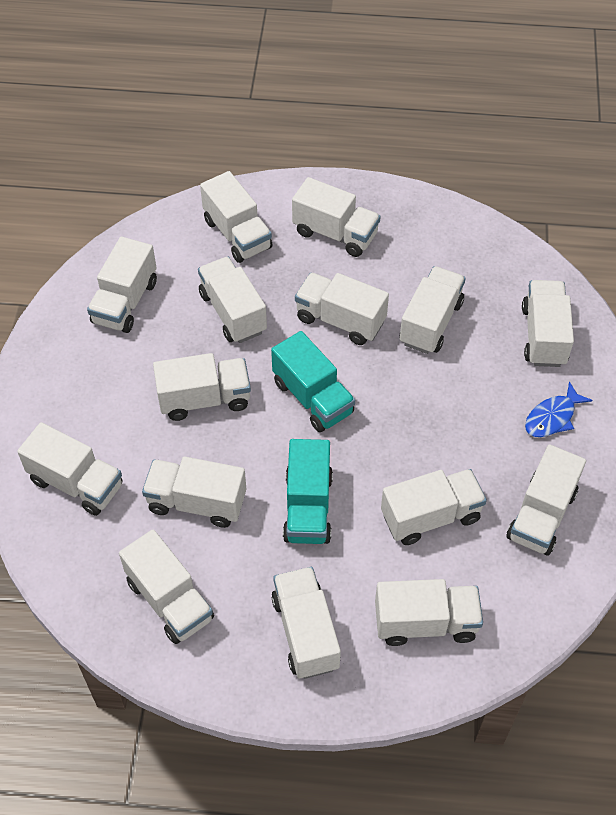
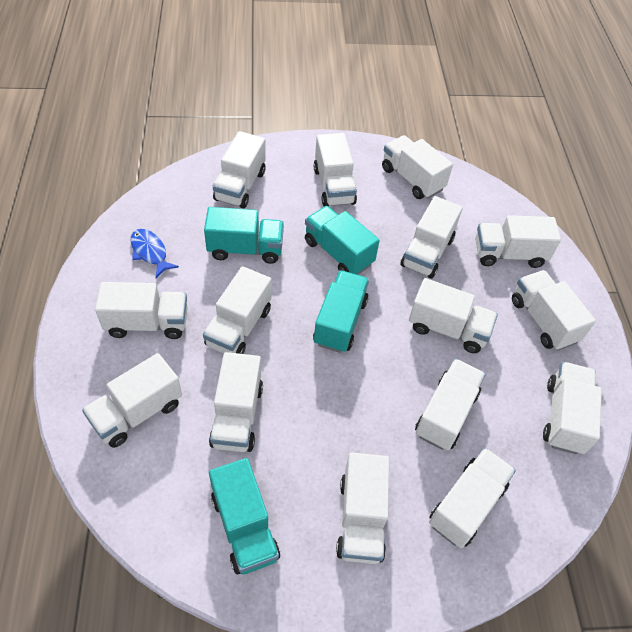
turquoise truck: [271,331,355,432] [283,439,333,544] = 2 -> [204,207,284,264] [209,458,280,574] [305,206,380,275] [313,270,369,353] = 4

